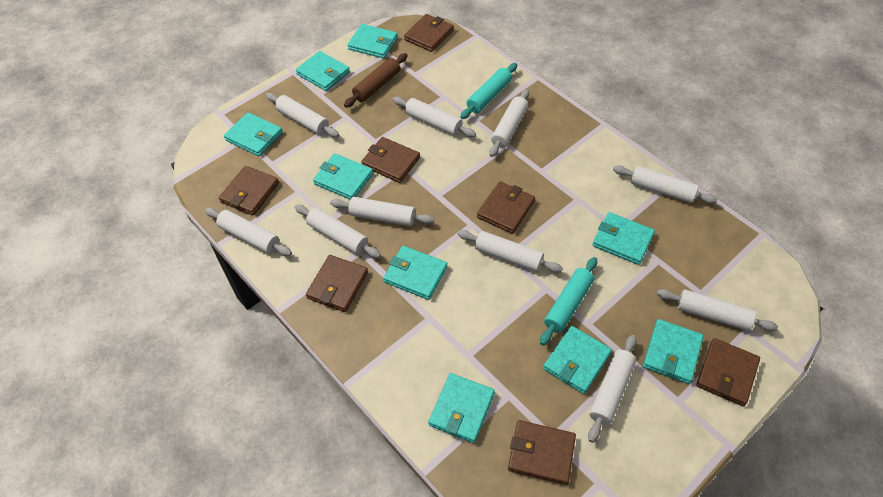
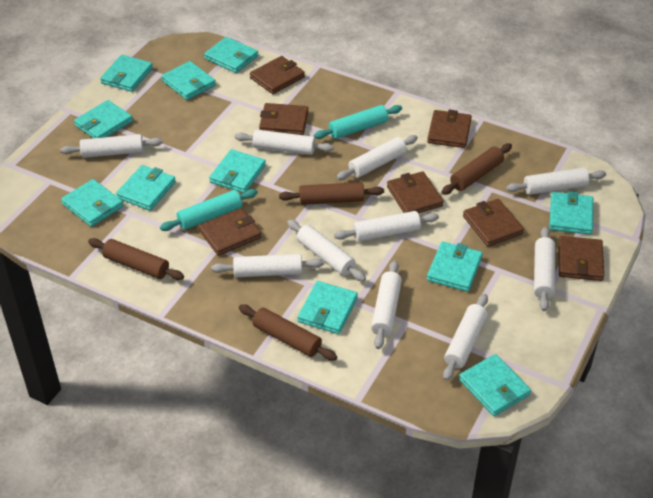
brown rolling pin: [344,53,407,108] = 1 -> [88,238,184,280] [239,304,337,361] [279,182,384,205] [442,143,512,195] = 4
turquoise wallet: [224,112,283,156] [296,51,350,91] [313,153,373,200] [348,24,398,58] [383,246,447,300] [428,373,495,443] [543,326,612,394] [592,212,655,265] [643,319,704,384] = 9 -> [61,179,123,227] [74,100,133,138] [100,55,153,92] [116,165,176,211] [161,61,216,100] [204,37,258,73] [209,149,266,193] [297,281,358,334] [427,242,483,292] [459,354,531,416] [549,191,593,235] = 11

